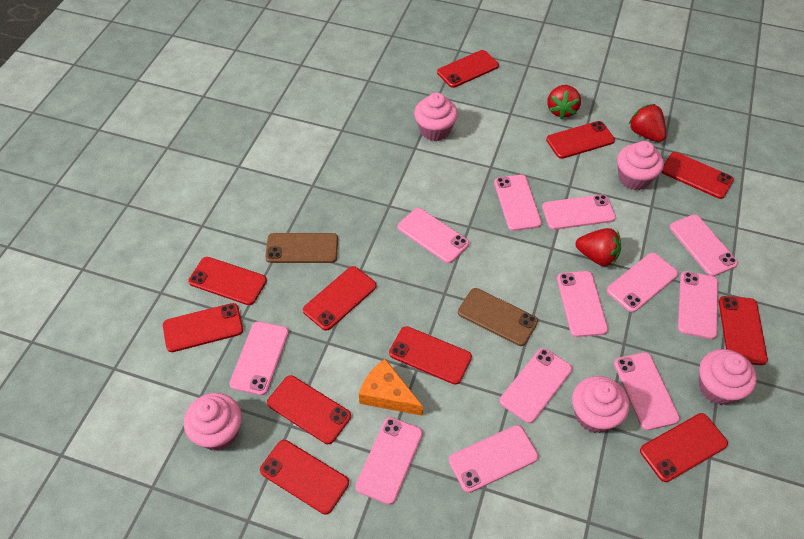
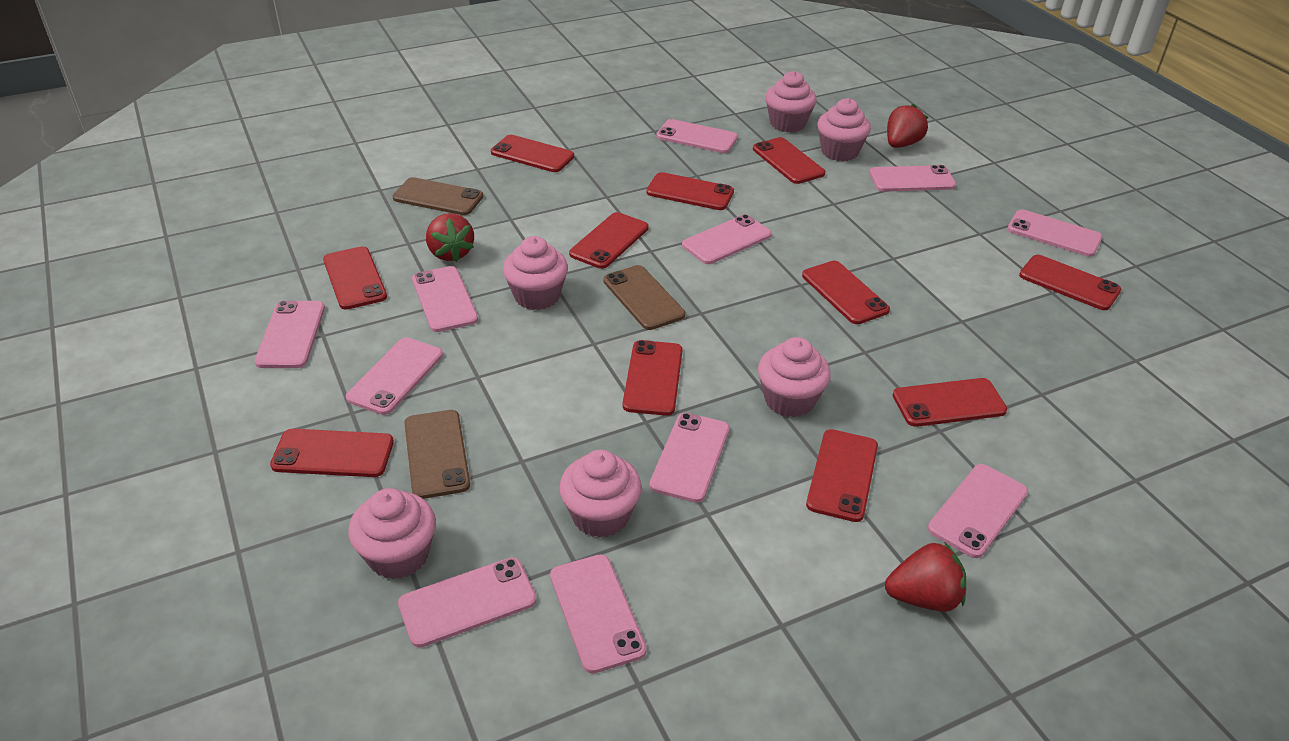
brown phone: [265,233,338,263] [458,288,538,346] = 2 -> [393,177,483,215] [404,410,470,499] [604,265,685,330] = 3
orange cheese: [359,359,423,416] = 1 -> none = 0
pink cupcake: [184,393,242,451] [414,93,458,141] [572,376,629,433] [617,141,664,190] [699,349,757,405] = 5 -> [349,488,436,579] [503,236,568,310] [559,450,642,538] [758,337,831,417] [765,71,817,132] [817,98,871,161] = 6
pink phone: [229,321,289,395] [356,417,423,505] [398,208,469,263] [449,425,538,493] [494,175,542,231] [500,348,572,423] [542,194,616,230] [557,271,608,337] [607,253,678,312] [614,352,680,430] [670,215,738,276] [678,271,718,339] = 12 -> [255,300,325,368] [346,337,443,415] [398,557,536,648] [412,266,478,332] [550,554,647,674] [649,413,730,503] [656,119,738,153] [682,214,771,264] [869,165,956,192] [928,464,1028,558] [1007,209,1102,257] = 11

